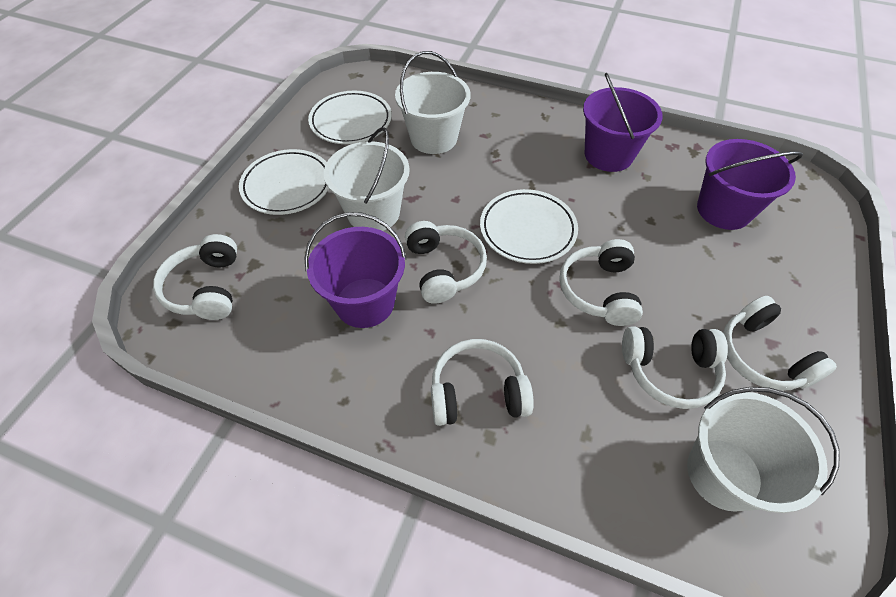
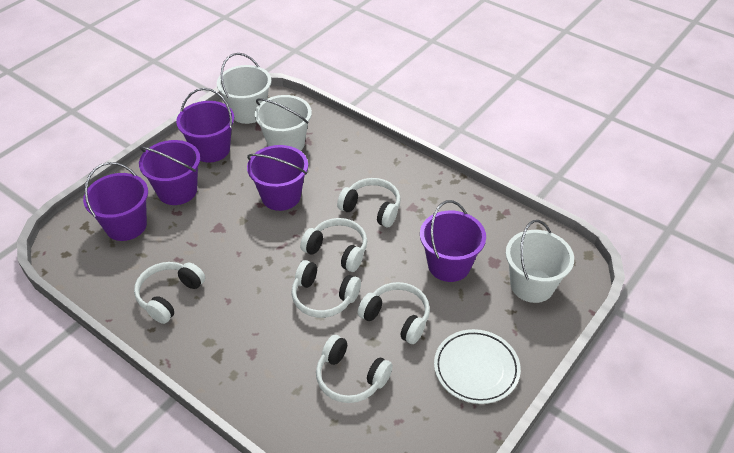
purple bucket: [305,212,406,328] [583,73,663,172] [697,139,803,230] = 3 -> [83,162,148,241] [139,140,200,205] [176,88,234,163] [247,145,308,211] [420,200,486,282] = 5
white plate: [239,149,329,215] [308,91,392,144] [480,189,578,264] = 3 -> [434,329,521,404] = 1

